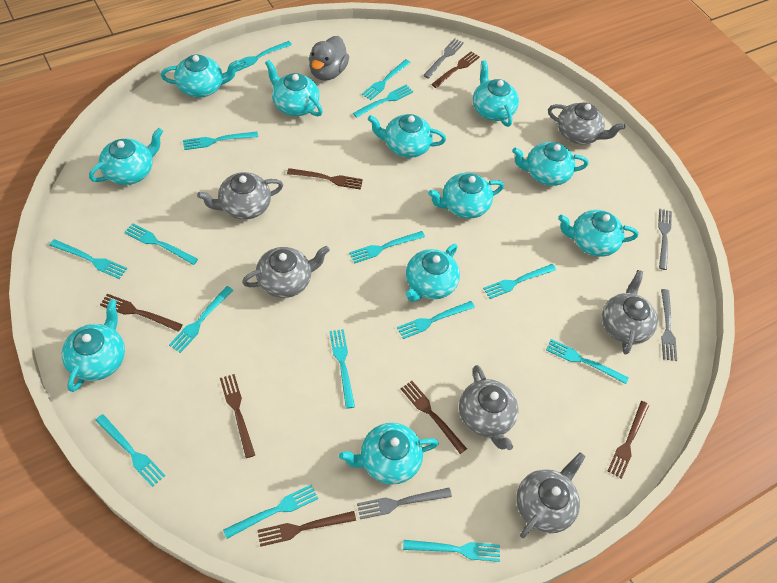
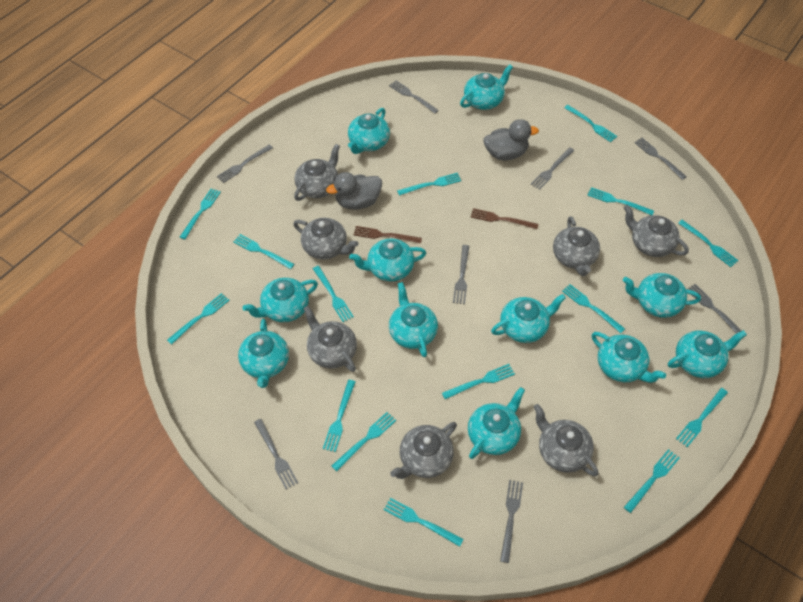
brown fork: [100,294,183,332] [220,374,255,458] [258,511,356,547] [287,168,363,190] [401,381,467,454] [431,51,480,88] [608,401,649,479] = 7 -> [353,226,422,243] [471,208,538,229] = 2
grey duck: [309,36,349,81] = 1 -> [326,172,382,210] [483,119,539,160] = 2
grey fork: [357,488,452,519] [423,38,464,79] [658,209,672,270] [661,289,677,361] = 4 -> [217,144,273,183] [254,419,298,489] [389,81,439,113] [453,245,469,304] [500,480,523,563] [531,147,574,190] [634,138,687,180] [686,284,744,338] = 8
grey teapot: [197,172,283,220] [242,246,330,298] [459,365,518,450] [516,452,586,538] [548,102,625,145] [602,270,658,355] = 6 -> [293,218,359,260] [294,144,340,201] [303,306,357,372] [390,422,457,479] [534,404,598,476] [553,216,600,276] [623,205,689,257] = 7

